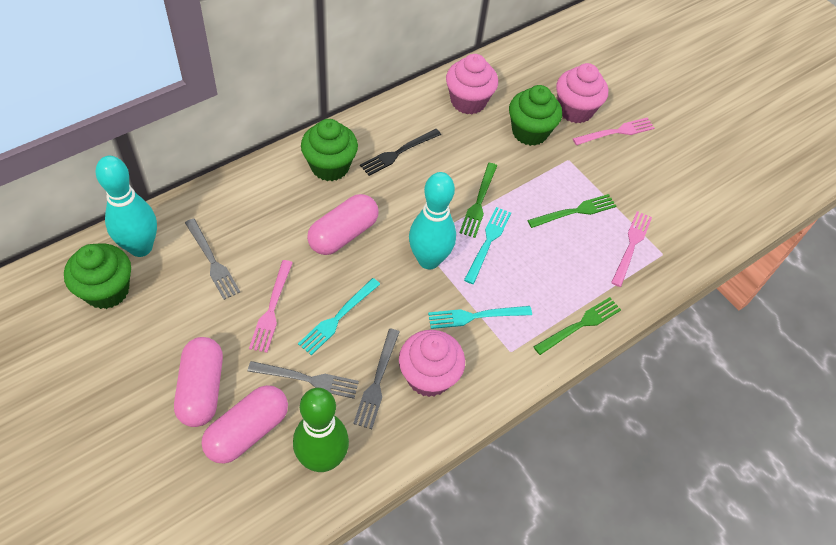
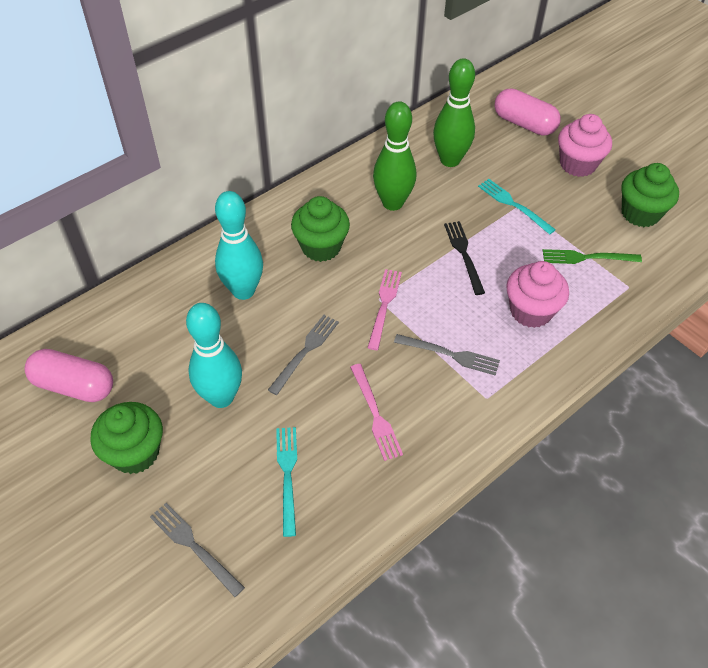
green bowling pin: [293,388,349,472] = 1 -> [373,101,416,211] [433,58,475,167] = 2
green fork: [459,163,497,238] [528,194,616,228] [533,297,621,355] = 3 -> [542,249,642,264] = 1
pink capsule: [174,337,223,427] [201,385,288,464] [307,194,378,255] = 3 -> [25,349,113,402] [494,88,561,136] = 2
pink cupcake: [399,330,465,397] [446,54,498,114] [556,63,608,123] = 3 -> [506,261,569,328] [558,114,612,177] = 2
pink fork: [249,260,293,353] [573,117,655,145] [611,211,652,287] = 3 -> [350,364,403,461] [367,269,402,350] = 2
turquoise fork: [298,278,380,355] [428,306,532,329] [464,207,511,284] = 3 -> [276,427,297,537] [478,179,556,235] = 2

